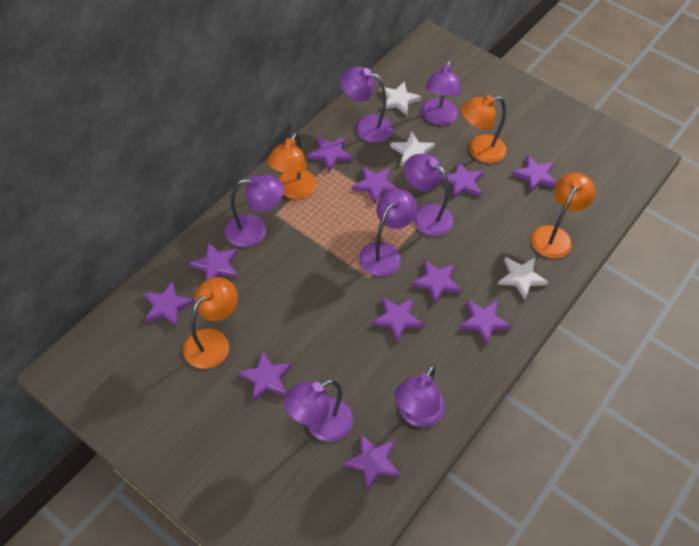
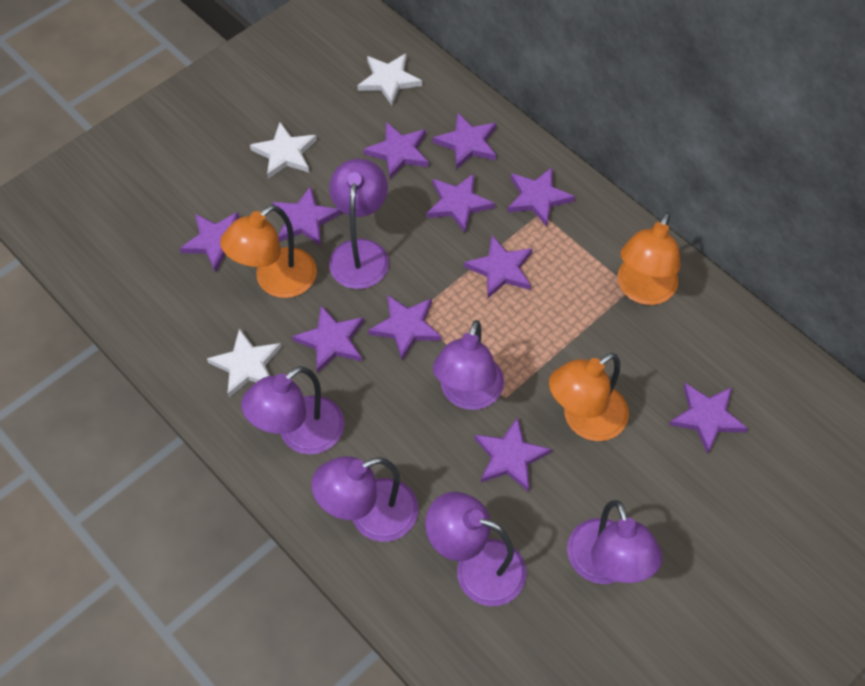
orange lamp: [183,277,238,369] [267,132,317,199] [461,95,507,163] [531,173,596,259] = 4 -> [220,205,317,298] [549,353,629,441] [618,212,681,305] = 3
purple lamp: [224,174,284,247] [284,379,353,441] [340,67,392,143] [359,189,417,277] [394,365,445,427] [404,153,454,236] [421,59,461,125] = 7 -> [241,366,344,454] [311,456,418,542] [329,159,389,289] [425,492,527,606] [433,320,504,410] [567,500,662,584] = 6

